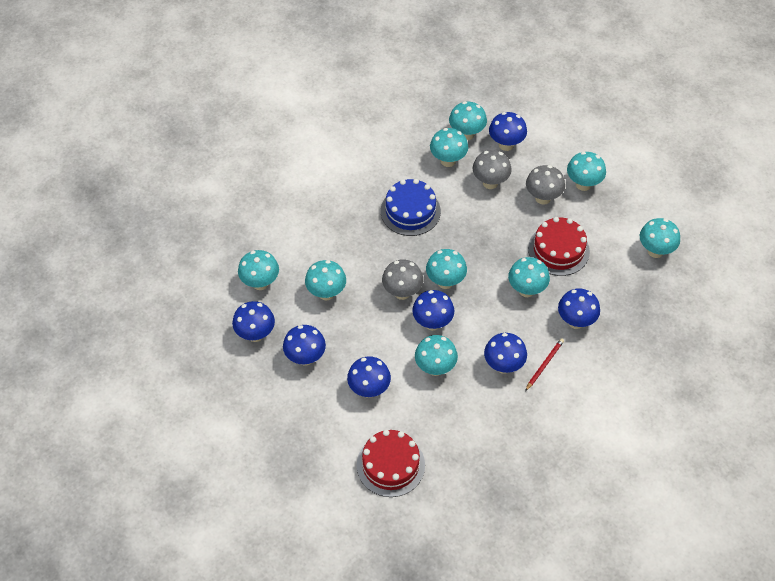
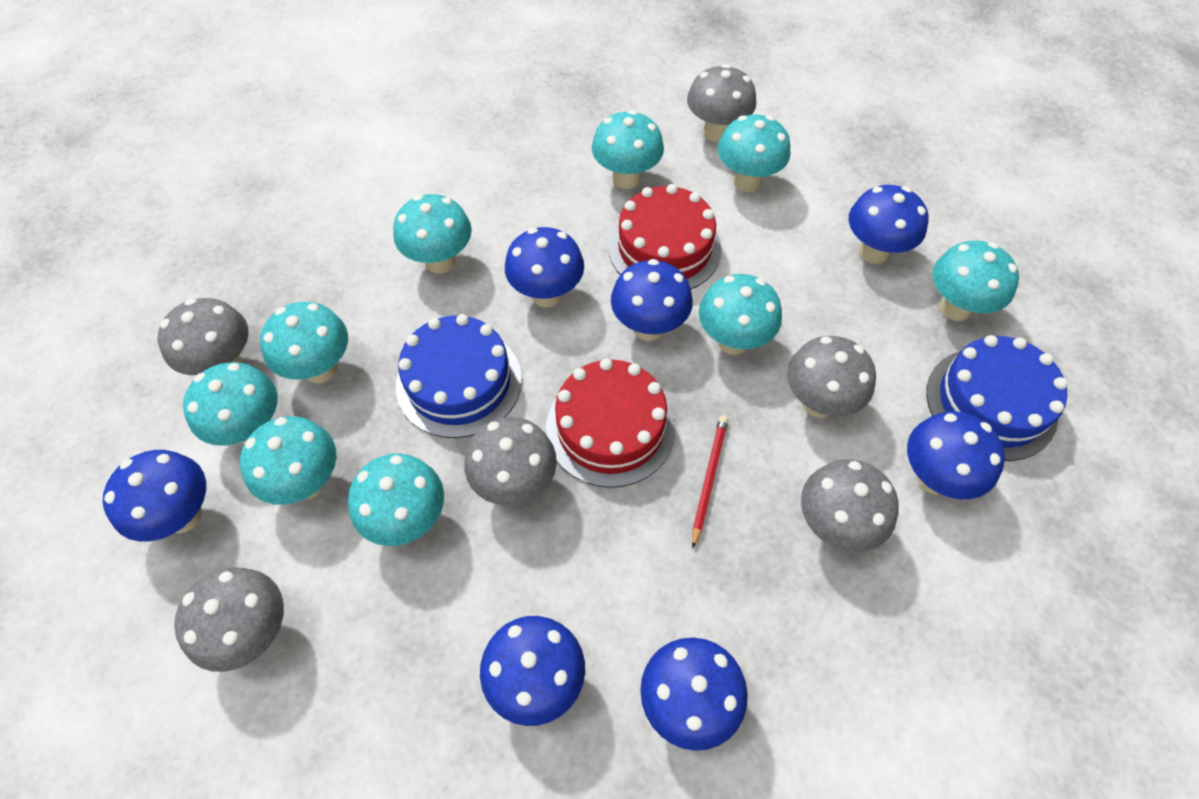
blue cake: [381,179,441,236] = 1 -> [396,314,522,438] [926,335,1068,461] = 2
grey mushroom: [382,260,423,300] [473,150,512,189] [526,165,565,205] = 3 -> [158,298,249,375] [174,567,284,672] [464,417,557,506] [687,64,756,142] [787,336,876,418] [801,459,899,552] = 6

